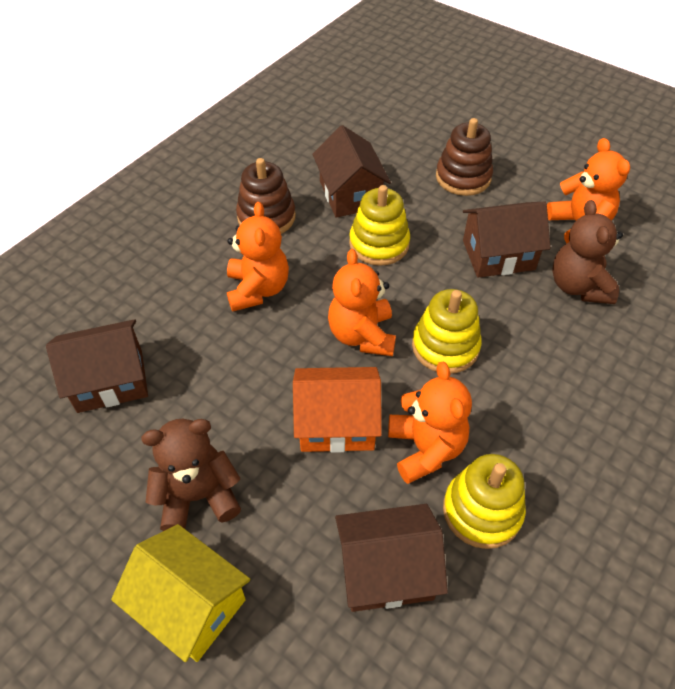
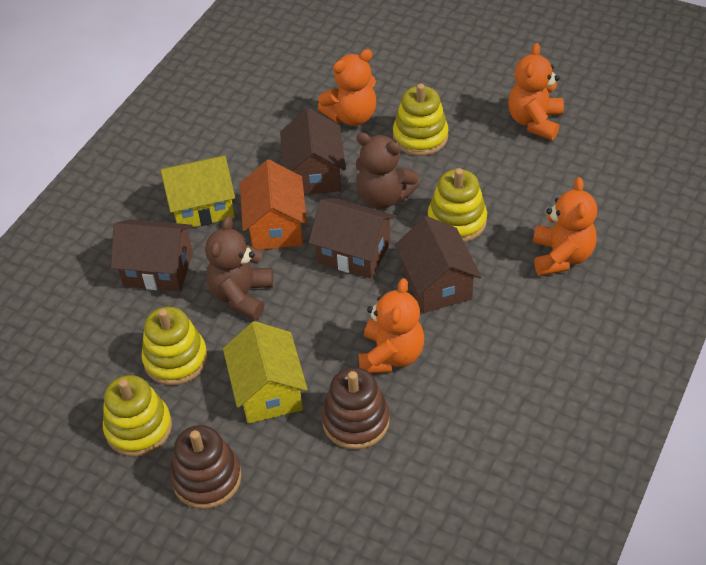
yellow house: [111,524,250,662] = 1 -> [161,156,235,227] [223,321,308,424] = 2
yellow stacking toy: [349,185,410,266] [412,289,482,374] [443,454,526,549] = 3 -> [103,375,172,457] [142,307,208,385] [393,83,448,156] [428,168,487,242] = 4

